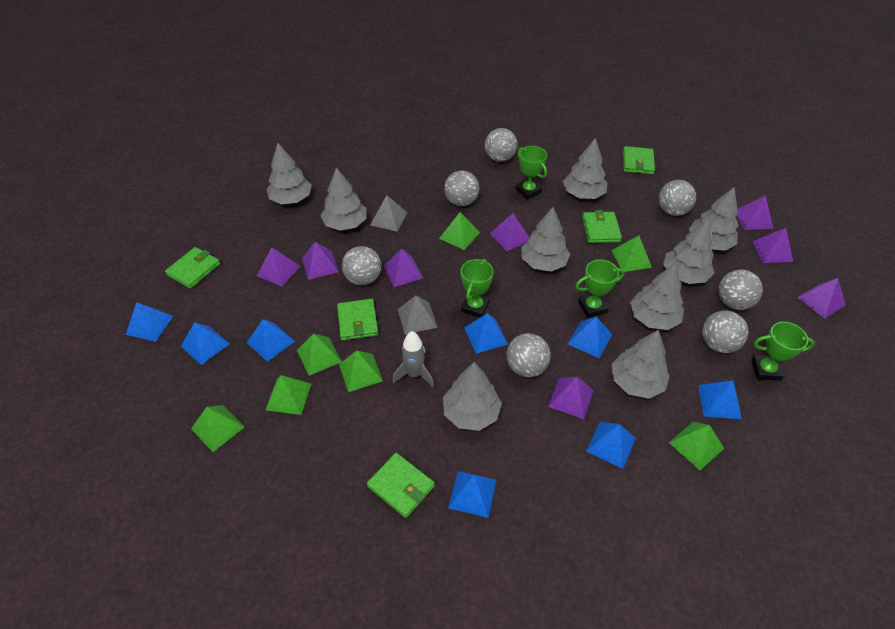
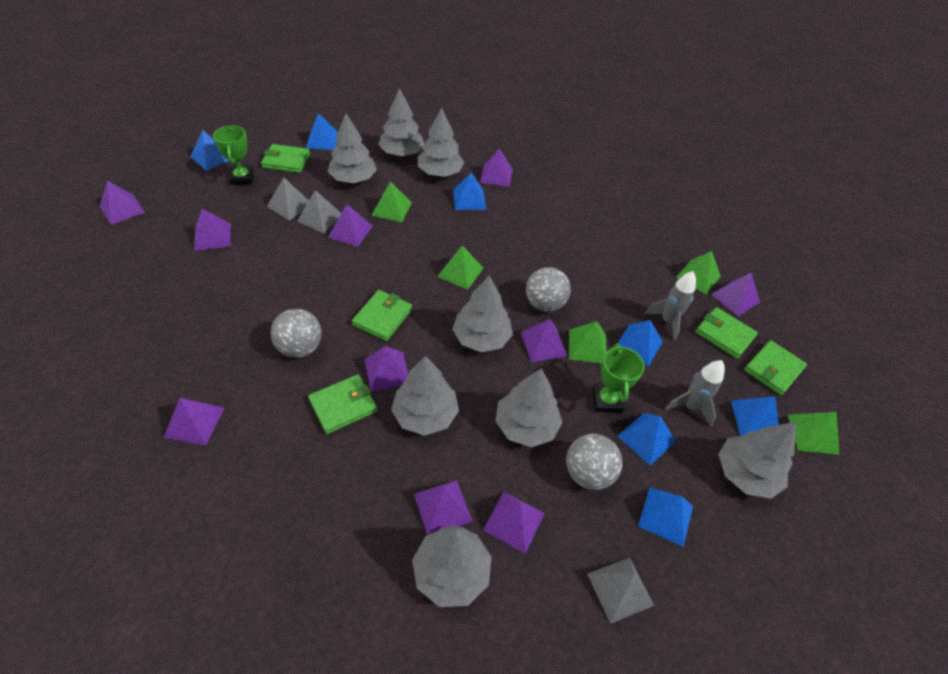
blue pyramid: [126,302,173,342] [181,322,230,365] [247,319,295,362] [448,471,497,518] [465,313,508,353] [568,317,612,358] [586,422,636,469] [698,380,742,419] = 8 -> [190,130,229,171] [306,113,338,150] [453,172,486,210] [617,320,663,367] [618,413,676,465] [638,487,693,547] [731,396,779,436] = 7
green pyramid: [191,405,245,452] [266,375,311,415] [297,334,342,375] [339,350,383,392] [439,212,480,250] [611,235,652,272] [669,422,724,470] = 7 -> [371,181,412,222] [437,245,483,290] [569,321,607,363] [676,251,721,294] [788,412,840,455] = 5
green trophy: [461,259,494,318] [516,146,547,199] [575,260,625,318] [751,322,815,381] = 4 -> [213,125,254,185] [592,343,645,413] = 2
grey ball: [342,246,381,285] [444,171,479,206] [485,128,517,162] [506,333,551,377] [659,180,696,216] [702,311,749,353] [718,270,763,310] = 7 -> [270,309,322,358] [526,267,571,312] [566,434,622,490] = 3
grey pyramid: [370,195,407,231] [398,295,438,334] = 2 -> [267,178,309,220] [297,190,341,233] [587,558,654,624] = 3
grey rocket: [392,331,434,387] = 1 -> [645,271,696,341] [665,360,725,426] = 2
grey tree: [267,143,312,204] [320,167,367,231] [443,362,502,431] [521,207,570,272] [563,138,608,199] [611,330,670,399] [630,263,684,330] [663,219,714,284] [689,187,739,251] = 9 -> [328,113,377,183] [378,88,424,156] [391,356,459,436] [412,525,492,607] [418,108,465,177] [452,276,513,352] [495,368,562,447] [718,422,796,498] = 8
purple pyramid: [257,248,300,287] [302,242,339,280] [384,248,423,287] [490,213,529,251] [548,377,594,419] [737,195,774,230] [752,228,793,263] [798,278,846,319] = 8 -> [100,181,145,225] [163,398,225,445] [194,209,231,251] [328,204,372,247] [364,346,409,392] [414,480,473,535] [480,149,513,187] [483,492,545,554] [521,319,567,362] [711,273,760,316] = 10

